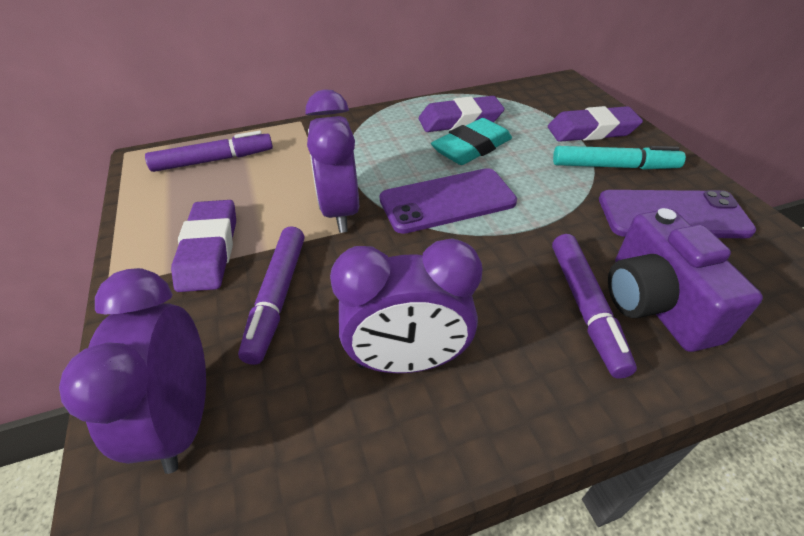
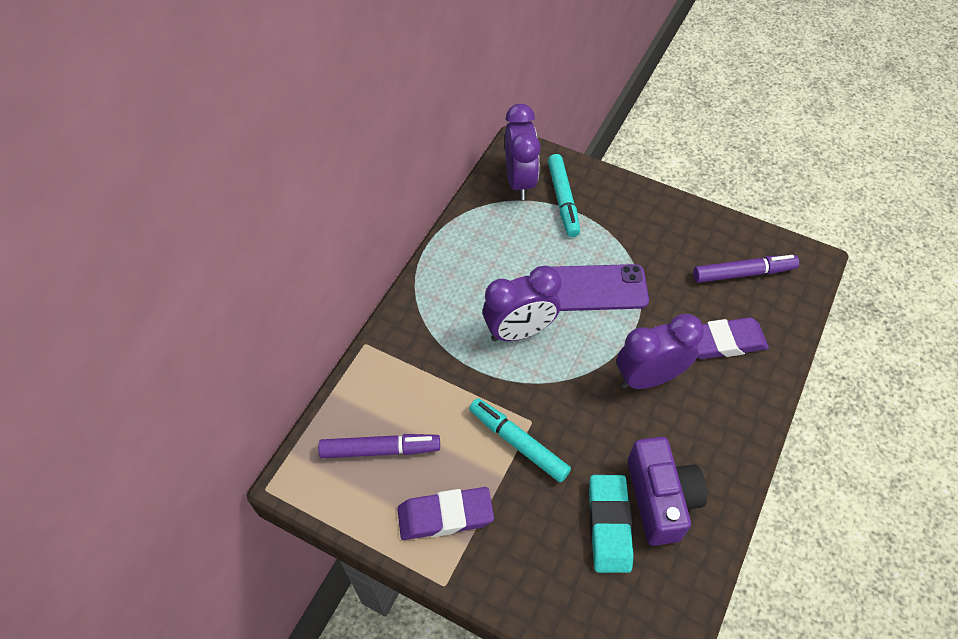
purple eraser: [171,200,236,292] [419,96,504,132] [548,106,643,142] = 3 -> [397,487,494,540] [697,317,769,359] = 2
purple marker: [145,130,273,172] [238,226,304,365] [552,234,637,379] = 3 -> [318,434,440,458] [693,255,799,283] = 2
purple phone: [379,168,517,234] [599,190,756,238] = 2 -> [552,264,649,311] = 1
turquoise marker: [553,146,686,169] = 1 -> [469,398,571,482] [548,154,580,237] = 2

